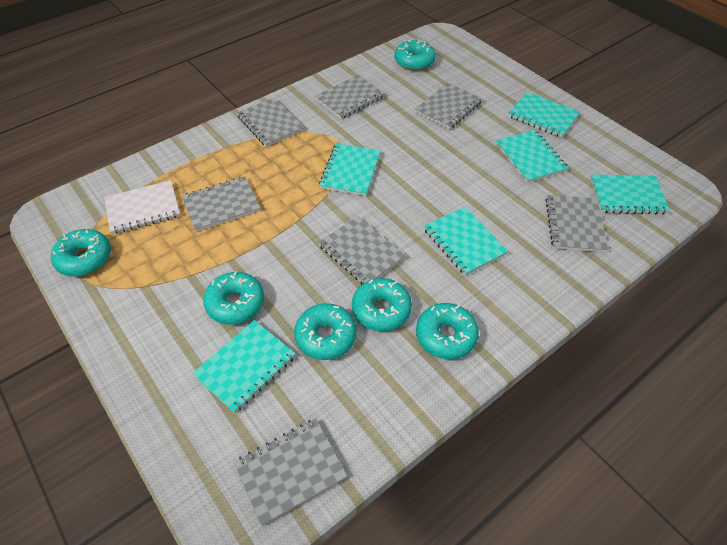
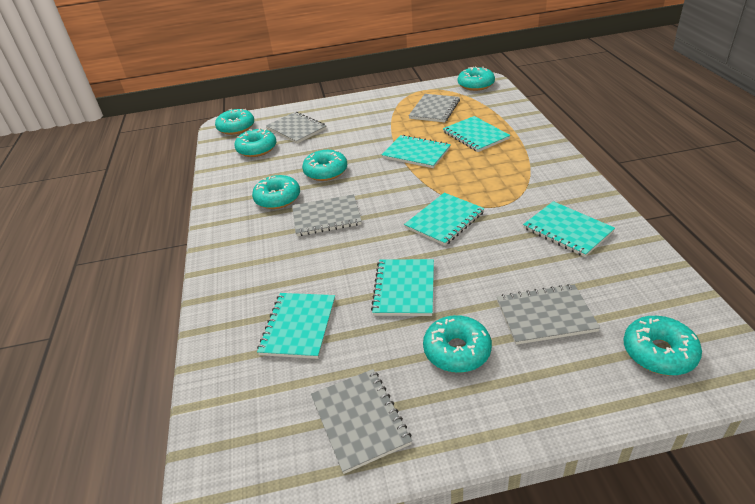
grey notebook: [182,176,261,232] [234,419,347,526] [237,97,304,147] [315,75,385,119] [318,216,406,285] [415,82,482,129] [545,195,608,252] = 7 -> [266,112,327,144] [292,194,362,236] [311,369,412,474] [408,94,460,122] [497,284,600,345] = 5
turquoise donut: [51,229,111,277] [203,271,264,324] [294,303,357,360] [352,278,412,332] [394,39,436,71] [416,303,479,359] = 6 -> [215,109,254,135] [235,128,276,157] [252,175,300,209] [302,150,347,181] [423,315,492,373] [458,66,495,91] [623,316,702,375] = 7
white notebook: [104,180,180,234] = 1 -> none = 0

